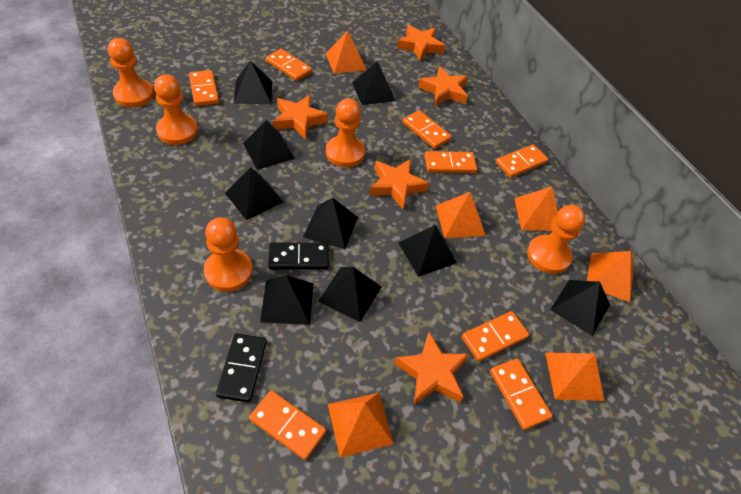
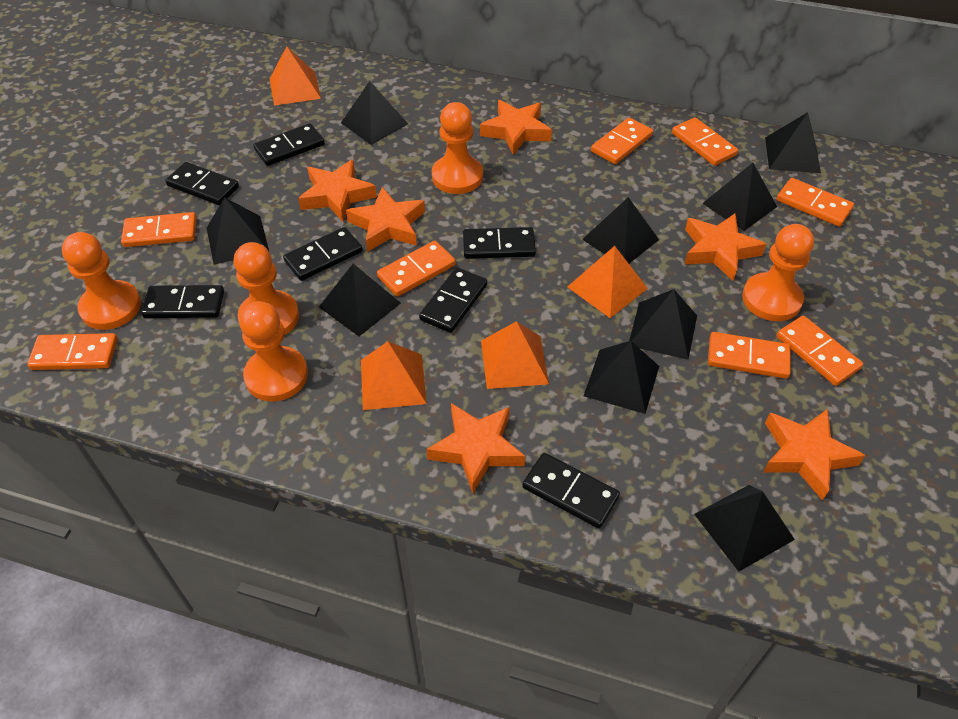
black domino: [216,333,267,402] [268,243,329,270] = 2 -> [141,285,224,318] [165,162,239,205] [253,123,325,166] [283,227,363,281] [419,267,487,333] [463,227,536,259] [522,453,620,528] = 7
orange pyramid: [325,31,367,74] [328,393,394,457] [436,192,486,238] [514,186,558,231] [545,352,605,401] [587,251,634,302] = 6 -> [270,46,321,106] [361,341,427,410] [481,321,549,389] [567,246,648,318] = 4
orange star: [273,95,328,140] [369,159,429,209] [394,332,469,405] [397,25,446,61] [418,66,468,106] = 5 -> [298,160,377,222] [346,187,425,252] [426,403,525,493] [480,100,552,155] [685,213,766,281] [763,409,866,501] = 6

